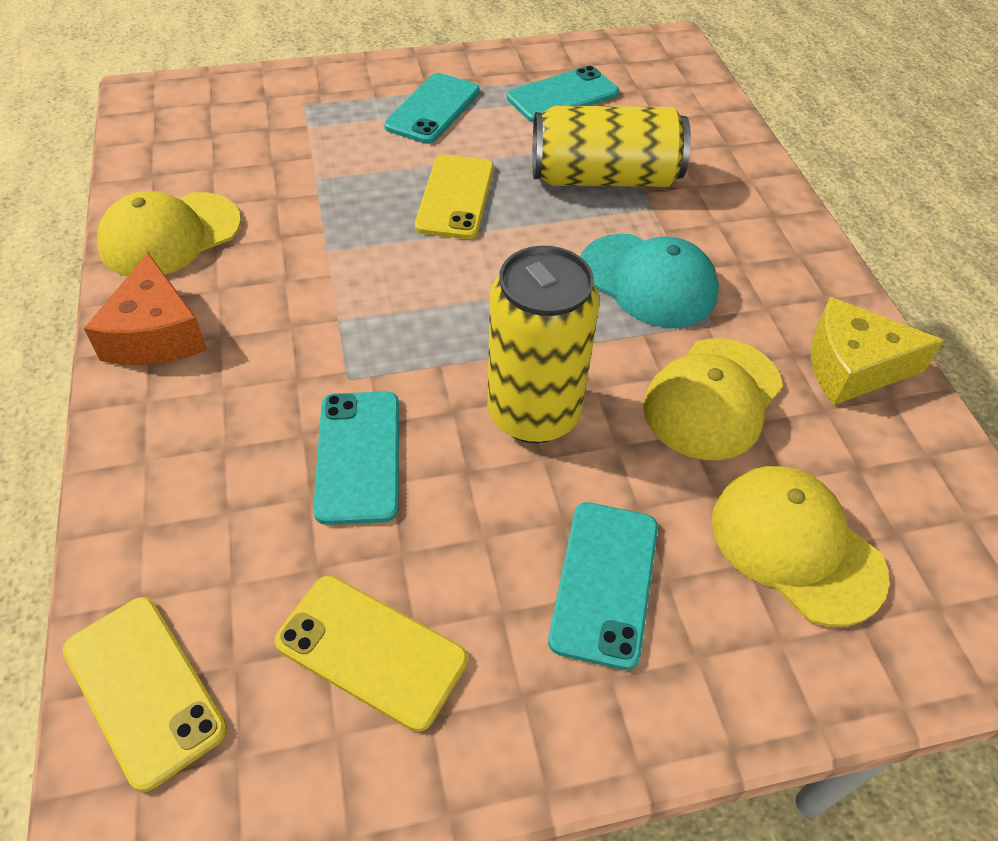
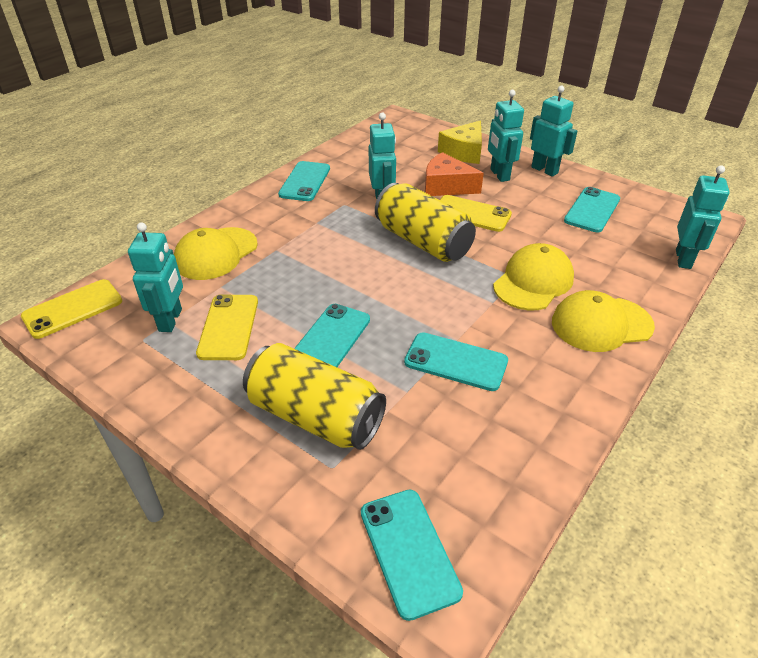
turquoise cap: [580,234,719,327] = 1 -> none = 0
turquoise phone: [313,392,399,525] [384,73,480,144] [507,66,619,122] [548,502,658,670] = 4 -> [278,161,330,201] [294,304,370,367] [361,490,463,621] [404,332,508,391] [564,187,620,232] = 5
turquoise robot: none = 0 -> [128,222,183,332] [369,112,396,199] [488,90,524,182] [530,86,577,177] [676,165,730,269] = 5

